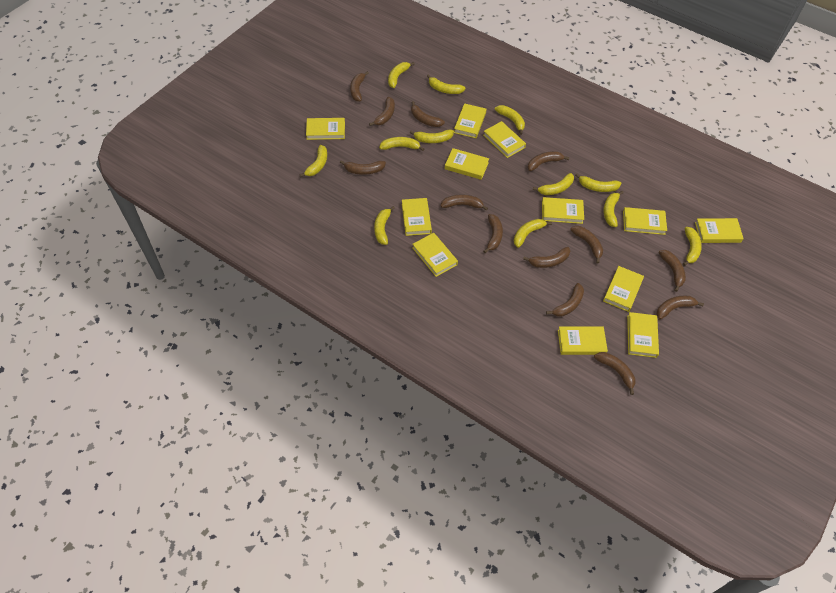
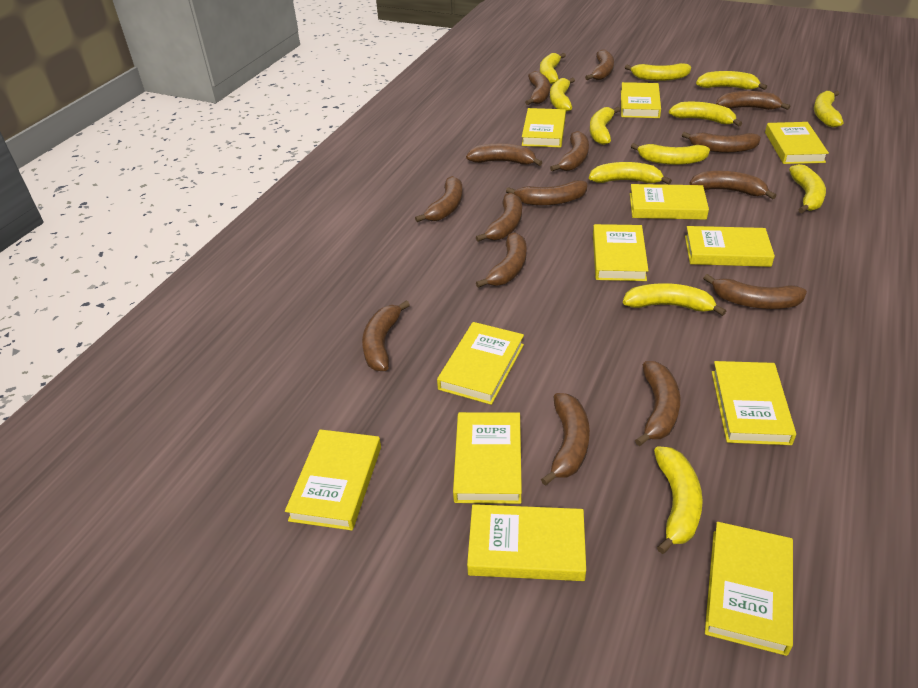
brown banana: [340,160,386,175] [350,71,369,102] [369,97,395,126] [411,101,445,127] [440,194,488,211] [483,214,503,253] [523,247,570,268] [528,151,569,171] [546,283,584,317] [570,226,603,264] [594,352,635,395] [656,296,704,319] [658,250,686,292] = 13 -> [362,300,410,371] [415,176,463,222] [466,143,543,166] [476,193,522,242] [476,232,527,288] [506,180,587,206] [525,71,550,105] [541,393,590,486] [550,131,589,172] [585,49,614,80] [635,361,680,446] [682,132,761,153] [689,171,776,199] [703,274,807,309] [716,91,790,110] = 15

